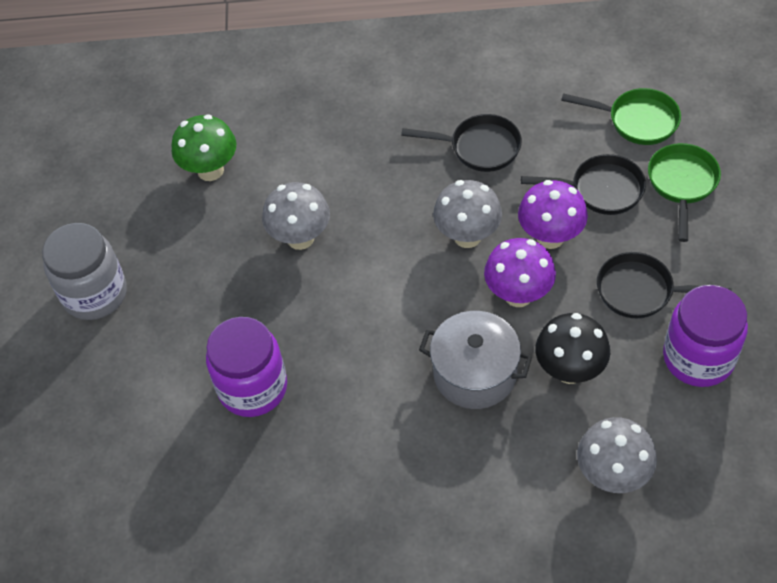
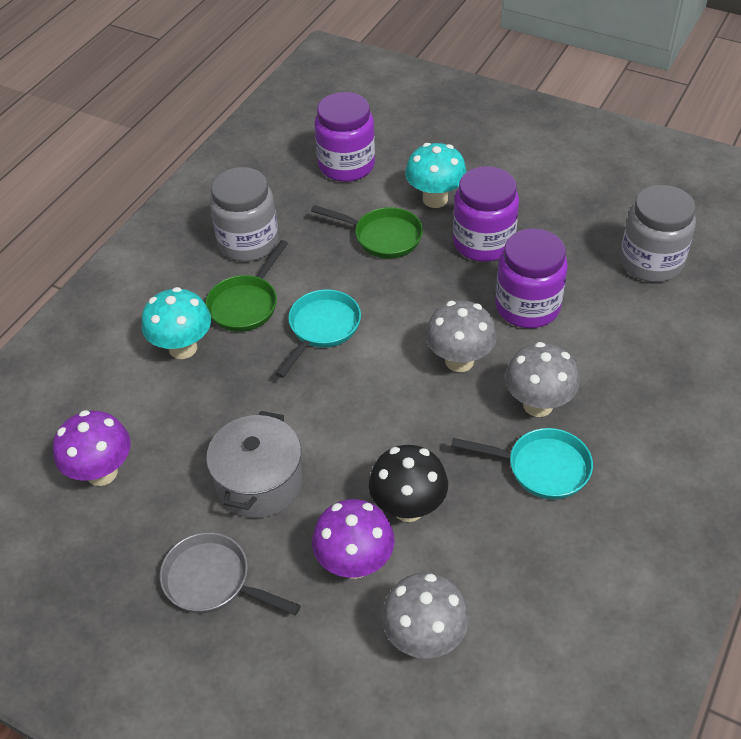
black pan: [401,114,522,172] [521,154,646,215] [597,252,732,318] = 3 -> none = 0
green mushroom: [172,114,236,181] = 1 -> none = 0
grey jar: [42,223,127,320] = 1 -> [210,167,278,262] [620,185,696,282] = 2
grey pan: none = 0 -> [160,532,301,615] = 1
purple jar: [206,317,287,417] [663,285,748,387] = 2 -> [315,92,375,182] [453,166,519,262] [495,228,568,328] = 3
turquoise mushroom: none = 0 -> [142,287,211,359] [405,143,467,208] = 2
turquoise pan: none = 0 -> [275,290,361,378] [451,428,593,500] = 2

